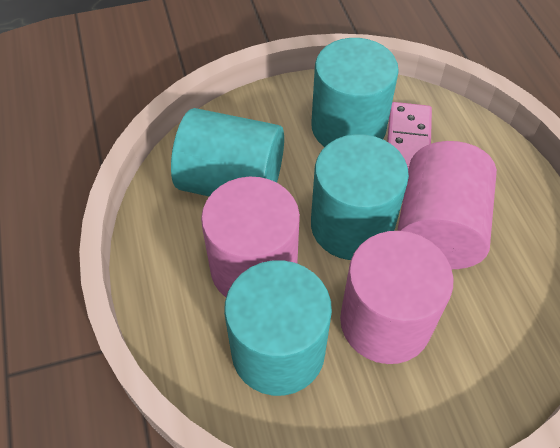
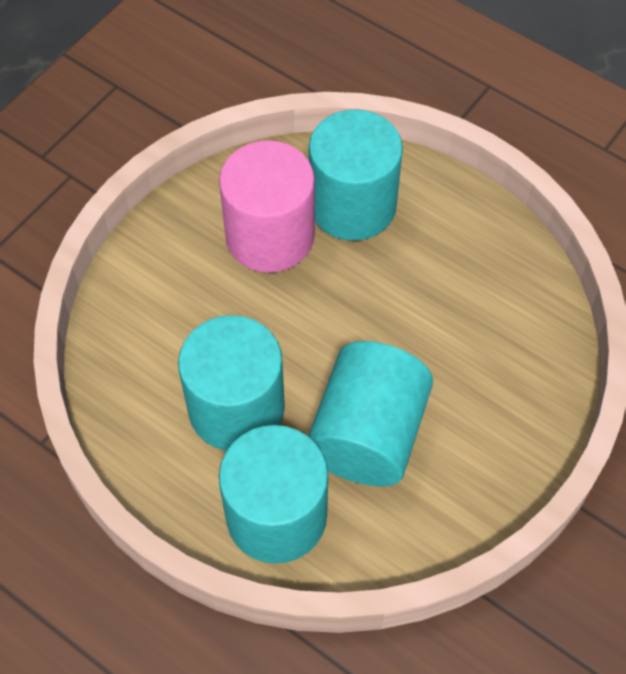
pink cylinder: [201,177,300,297] [340,231,454,364] [397,141,497,269] = 3 -> [219,140,315,273] = 1
pink domino: [387,102,432,170] = 1 -> none = 0

